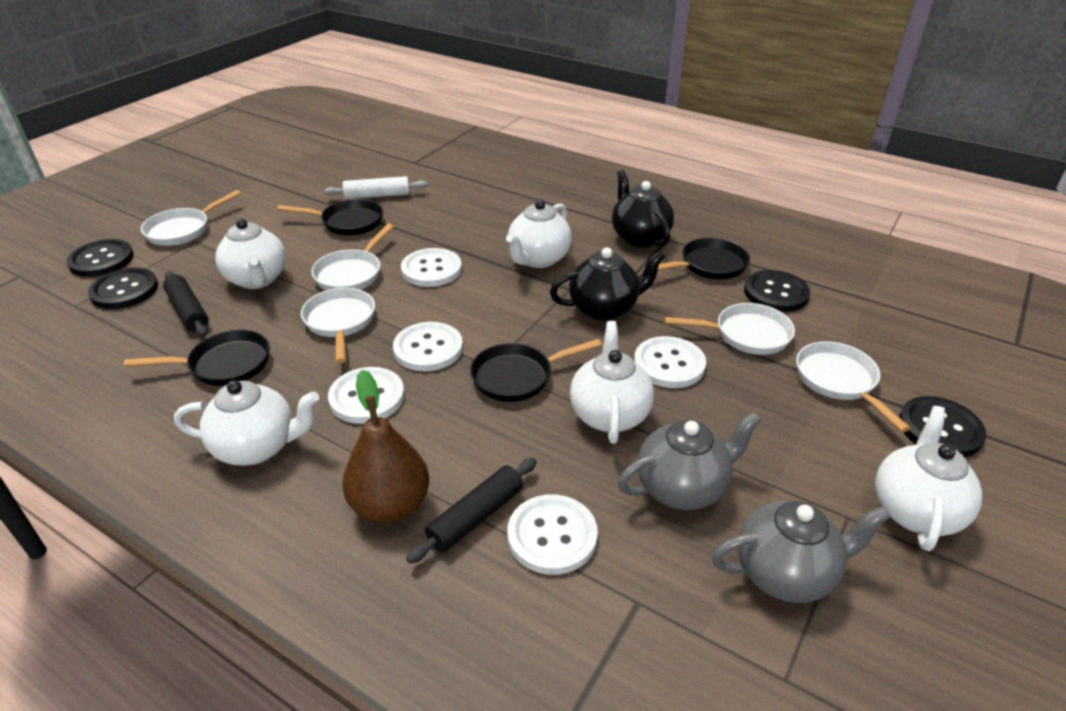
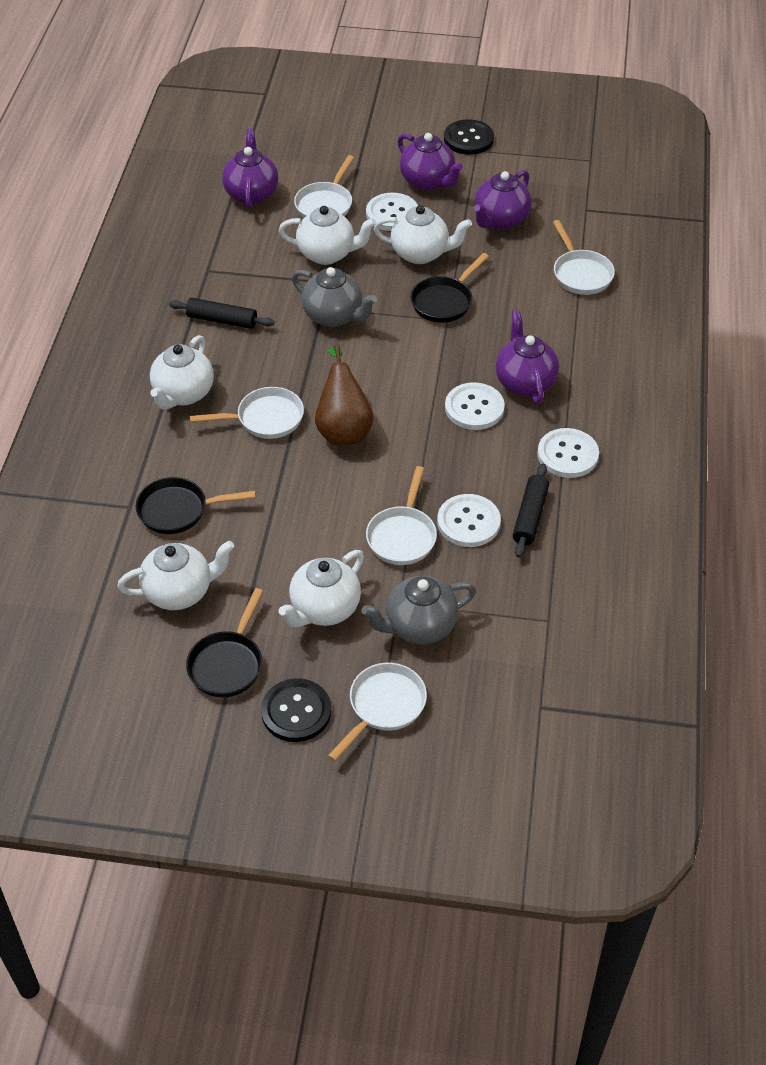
black button: [67,239,134,277] [88,268,158,309] [744,270,810,312] [899,396,986,457] = 4 -> [261,678,331,742] [444,119,494,155] = 2
black pan: [124,330,270,386] [277,199,383,235] [470,339,602,402] [644,238,750,279] = 4 -> [135,477,256,534] [186,588,263,698] [411,253,489,323] = 3
black teapot: [550,247,666,321] [612,170,674,247] = 2 -> none = 0
purple teapot: none = 0 -> [222,128,278,209] [397,133,463,191] [474,170,531,230] [496,310,559,404] = 4
white button: [328,367,404,424] [393,322,463,371] [401,248,462,287] [507,494,598,575] [634,336,706,388] = 5 -> [366,193,418,231] [437,494,501,547] [445,382,505,430] [537,428,599,478] = 4
white rolling pin: [324,176,428,199] = 1 -> none = 0

